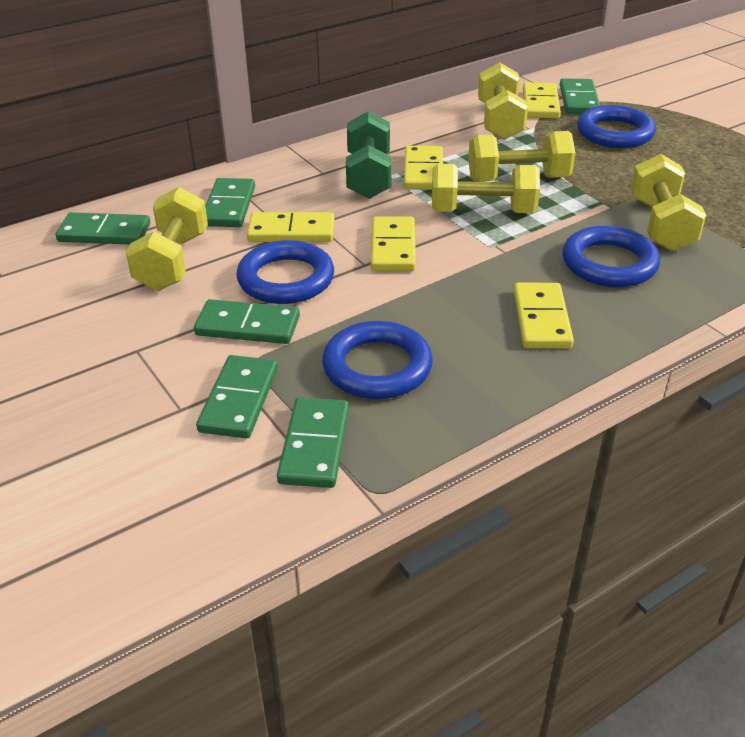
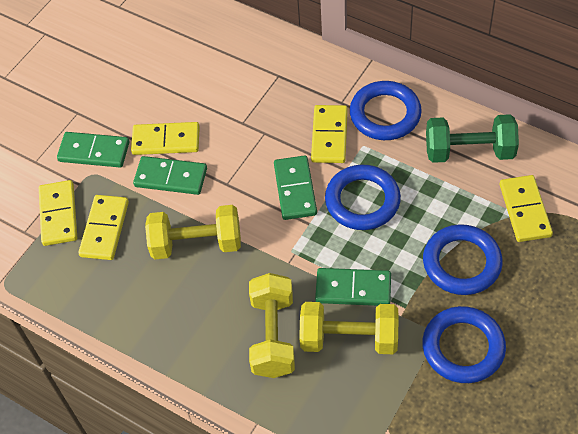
green domino: [56,212,150,245] [194,299,300,344] [196,355,278,438] [205,178,255,227] [277,397,349,488] [560,78,600,114] = 6 -> [57,132,129,167] [133,156,207,195] [274,155,317,220] [315,268,391,306] = 4
yellow dumbbell: [126,187,208,291] [432,164,540,213] [468,131,575,182] [478,62,528,140] [631,154,706,251] = 5 -> [145,205,241,259] [249,273,295,378] [299,302,399,354] = 3

